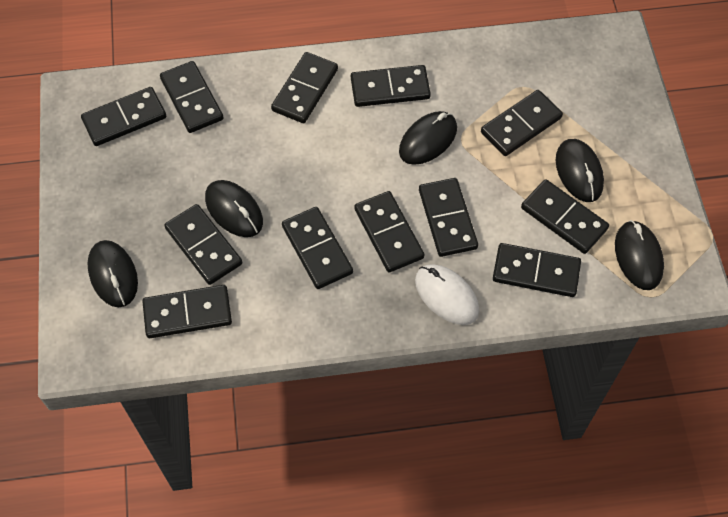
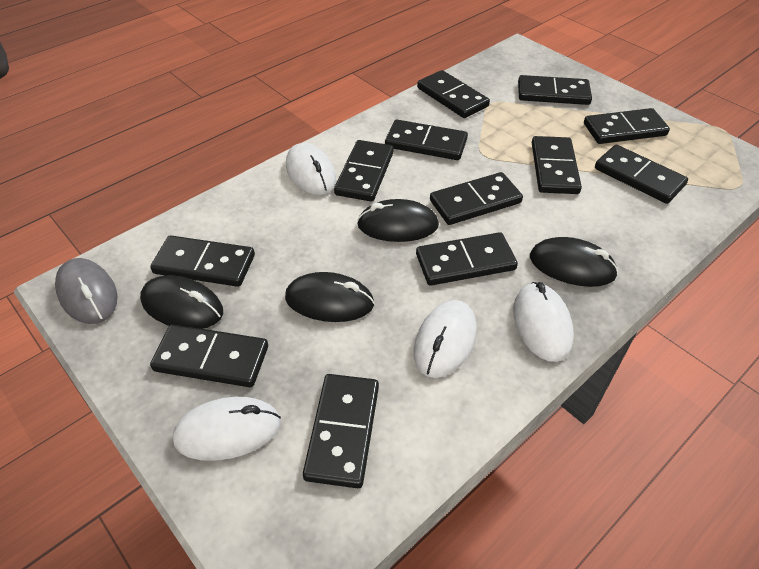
black mouse: [87,240,138,307] [205,180,263,237] [399,111,457,165] [556,139,604,202] [615,220,664,290] = 5 -> [140,275,223,329] [285,272,375,322] [357,199,439,242] [530,237,618,287] = 4
grey mouse: none = 0 -> [55,258,118,324] = 1
white mouse: [415,264,479,325] = 1 -> [173,397,281,461] [286,143,336,195] [414,300,477,378] [513,282,574,362] = 4

